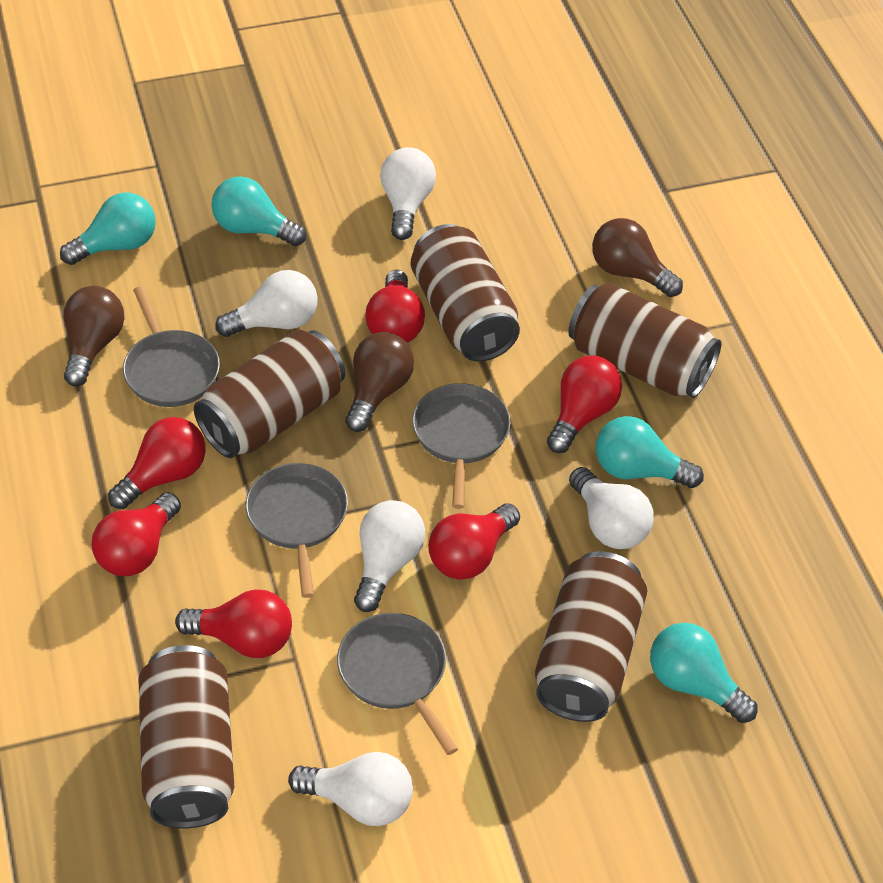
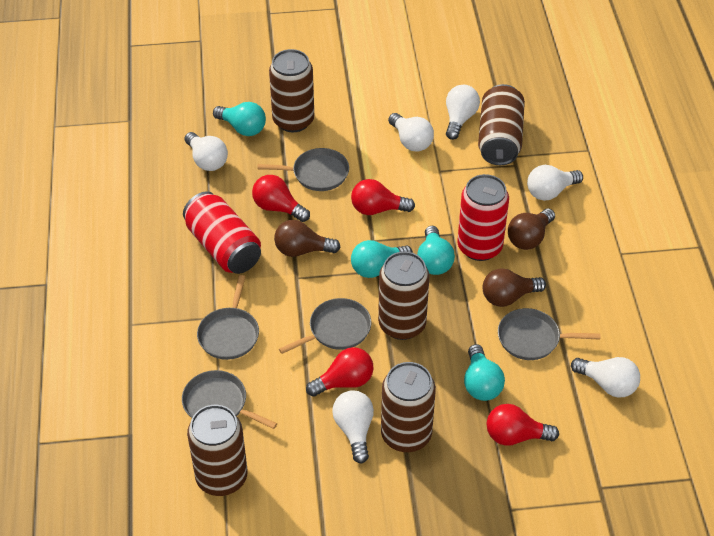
grey pan: [123,286,220,407] [245,463,348,598] [337,613,458,755] [412,383,511,509] = 4 -> [182,370,277,429] [197,275,259,360] [258,148,349,191] [279,298,371,354] [498,308,600,360] = 5
red can: none = 0 -> [183,191,261,274] [457,174,509,261] = 2
red light bulb: [92,492,181,576] [108,417,206,509] [175,589,292,658] [365,270,425,343] [428,503,520,580] [547,356,622,453] = 6 -> [252,175,310,222] [306,347,374,397] [351,179,415,215] [487,404,559,446] = 4
white light bulb: [215,270,317,337] [288,752,413,826] [354,500,425,612] [380,147,436,240] [569,467,654,549] = 5 -> [185,132,228,171] [332,390,374,463] [388,113,434,152] [446,85,480,140] [527,165,583,201] [571,357,640,398] = 6

